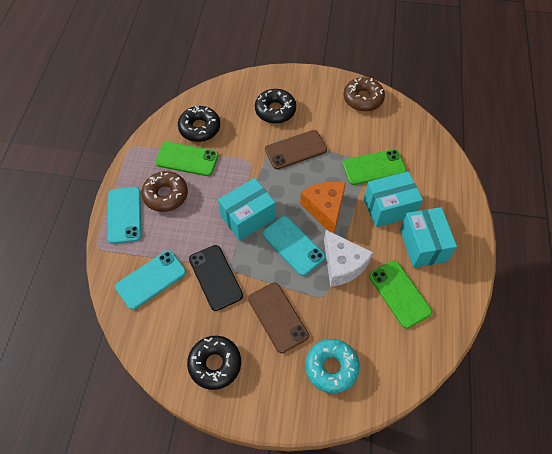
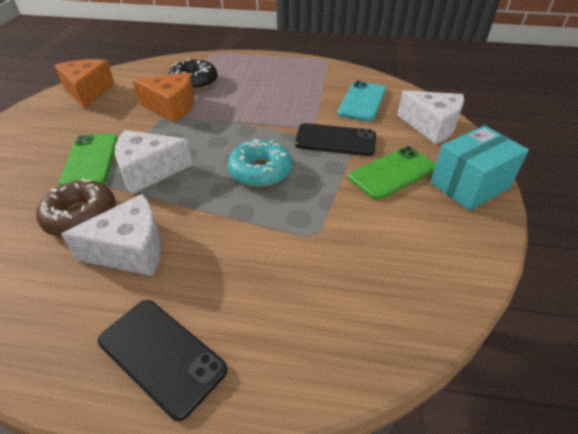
black donut: [178,106,220,142] [187,336,241,390] [255,89,296,124] = 3 -> [168,59,218,91] = 1
black phone: [189,245,243,311] = 1 -> [98,300,227,421] [295,123,376,156] = 2
brown donut: [141,171,188,212] [344,77,385,112] = 2 -> [36,178,116,237] = 1
brown phone: [248,283,309,353] [265,130,327,170] = 2 -> none = 0
green phone: [155,142,218,176] [342,149,406,185] [369,261,432,328] = 3 -> [58,133,118,186] [348,146,436,200] = 2
orange cheese: [300,182,346,233] = 1 -> [55,59,115,109] [133,73,194,123] = 2
turquoise box: [218,178,275,241] [364,171,423,227] [400,207,457,268] = 3 -> [430,126,529,211] = 1
turquoise phone: [108,187,141,244] [115,250,186,310] [262,216,325,276] = 3 -> [338,81,386,122] = 1
white cheese: [324,230,373,287] = 1 -> [61,194,162,276] [115,130,192,194] [397,90,464,144] = 3

